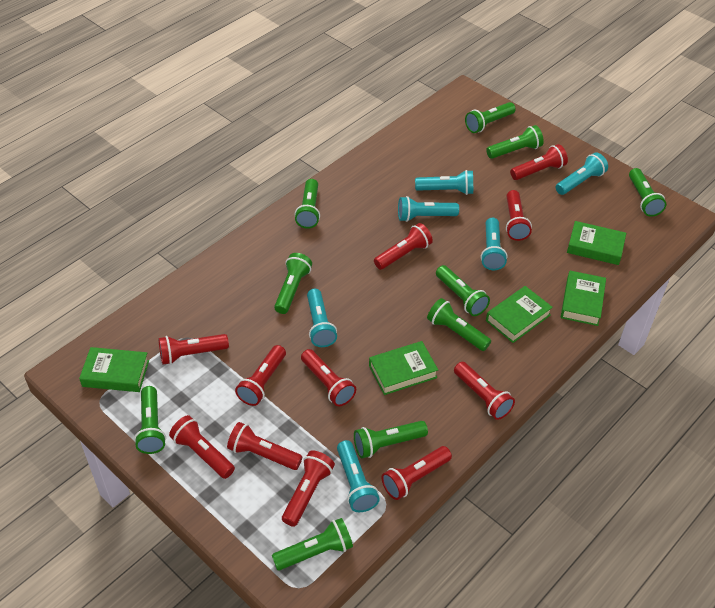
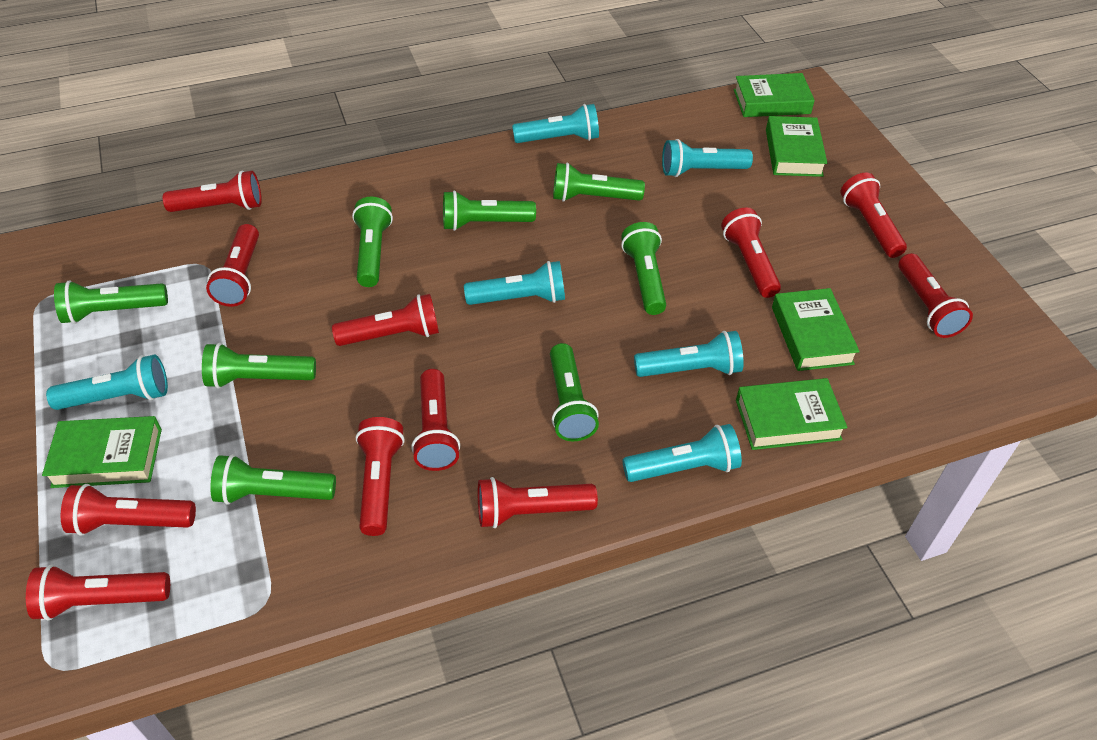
green flashlight: [134,386,166,454] [272,518,353,570] [274,253,312,314] [295,179,320,229] [354,421,428,458] [427,298,491,351] [436,265,490,316] [465,102,516,133] [486,125,544,159] [629,168,667,217] = 10 -> [54,281,168,324] [202,343,316,389] [210,454,336,505] [352,197,393,287] [443,190,536,231] [550,343,599,441] [553,162,645,202] [621,222,666,315] = 8

